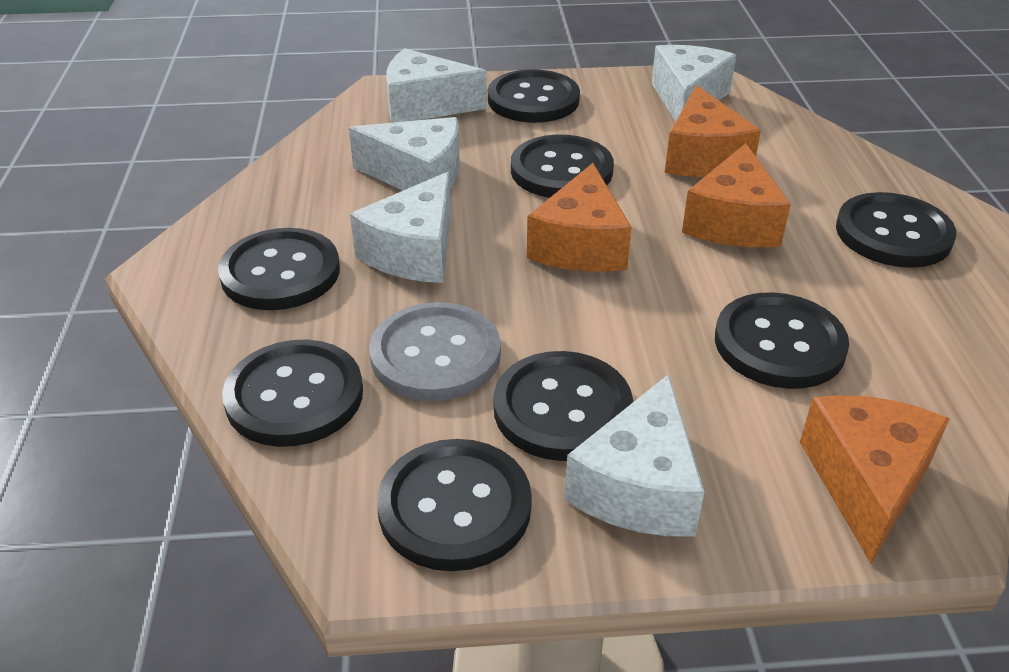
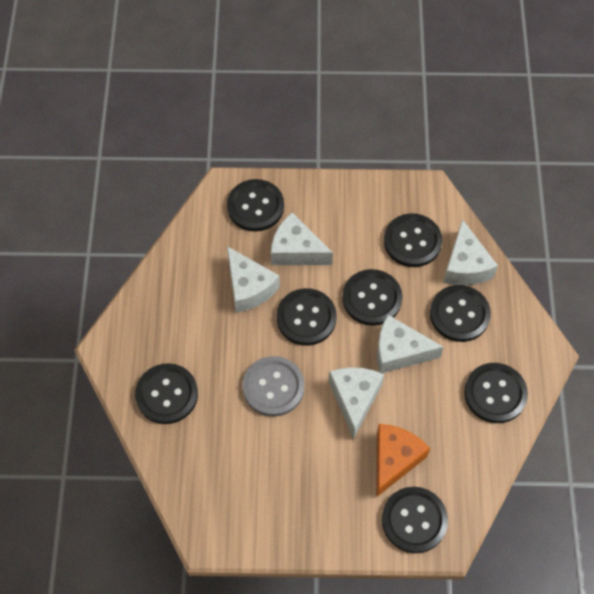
orange cheese: [527,163,632,272] [665,85,761,177] [682,143,791,248] [800,395,949,563] = 4 -> [376,424,430,497] = 1

